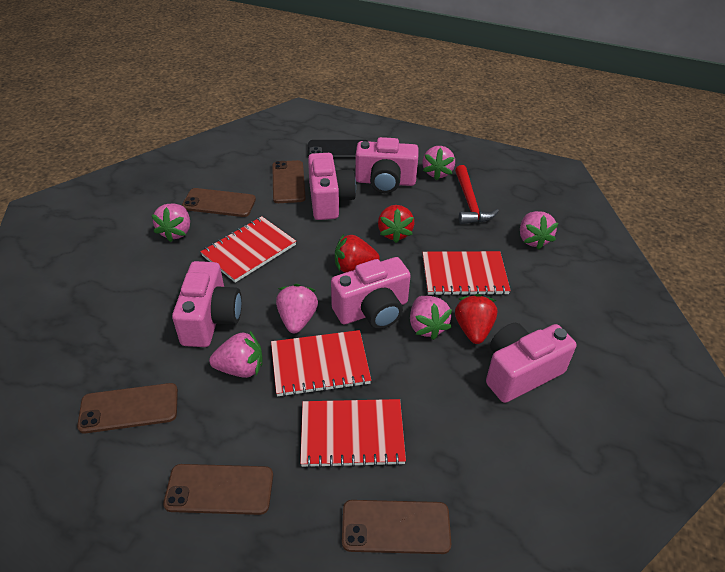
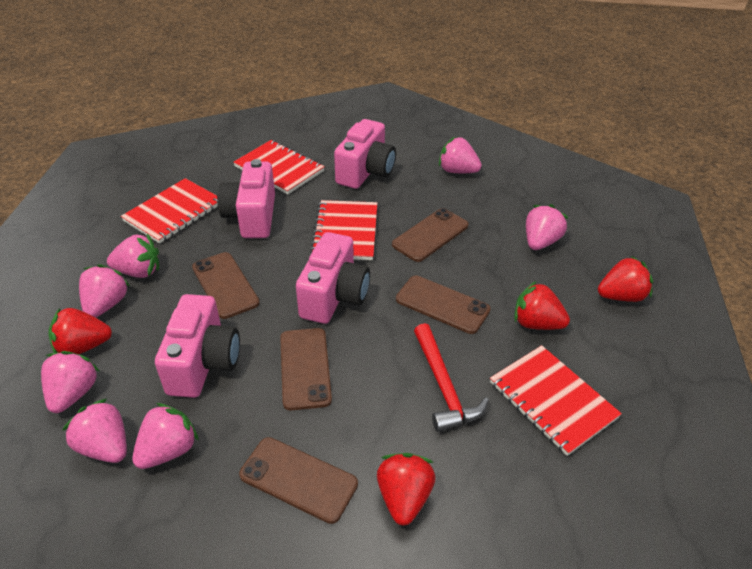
black phone: [308,140,368,159] = 1 -> none = 0
pink camera: [172,261,242,347] [308,153,356,220] [331,257,411,329] [355,137,419,193] [486,323,577,403] = 5 -> [155,294,240,398] [217,159,275,238] [296,232,370,324] [334,119,396,189] = 4
pink strawberry: [151,204,190,242] [209,331,263,378] [276,284,318,333] [410,296,452,340] [422,146,455,180] [520,211,558,250] = 6 -> [41,351,99,413] [62,399,127,463] [79,264,130,318] [107,234,159,278] [132,403,199,469] [439,136,482,173] [526,204,568,250] = 7
red strawberry: [335,234,380,273] [378,205,415,243] [455,294,497,344] = 3 -> [48,308,112,354] [377,453,436,525] [514,281,570,330] [598,256,653,302] = 4

